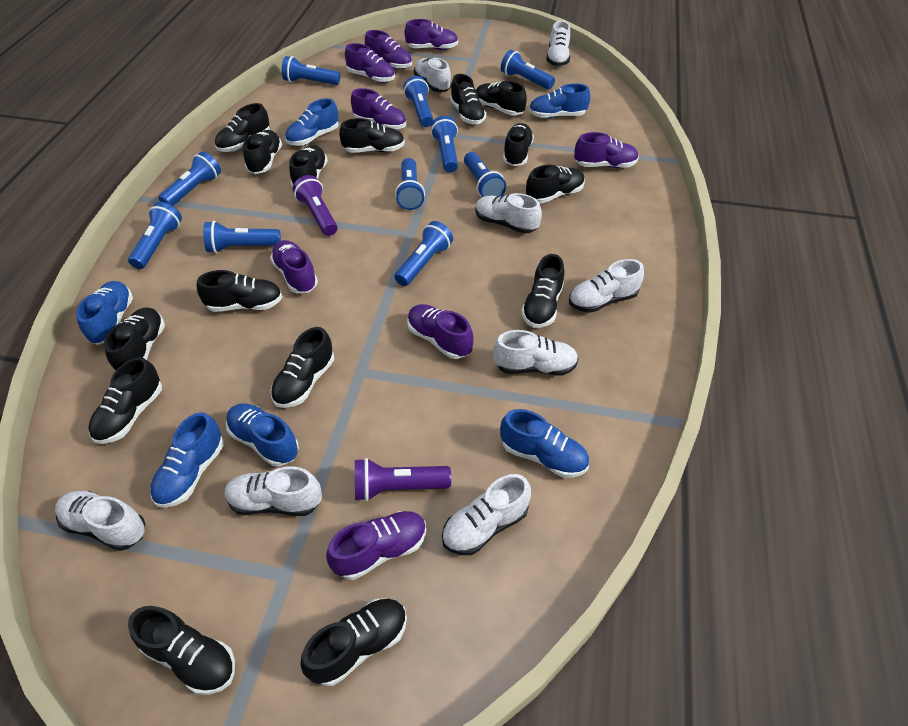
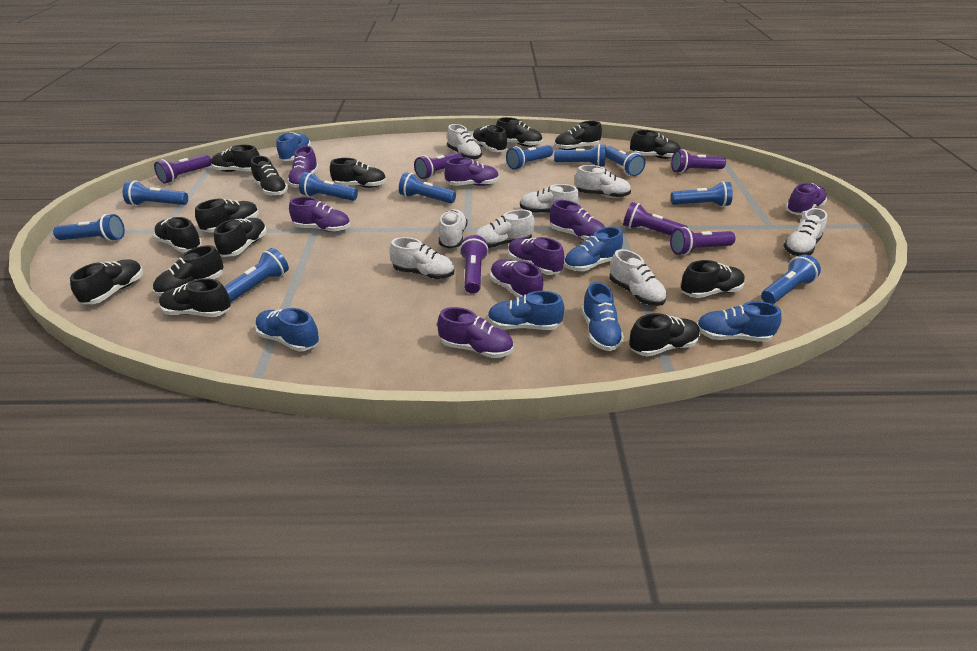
purple flashlight: [293,175,338,236] [355,458,451,501] = 2 -> [154,154,211,184] [414,152,463,179] [460,235,489,294] [623,202,688,236] [670,227,735,255] [671,150,726,173] = 6

